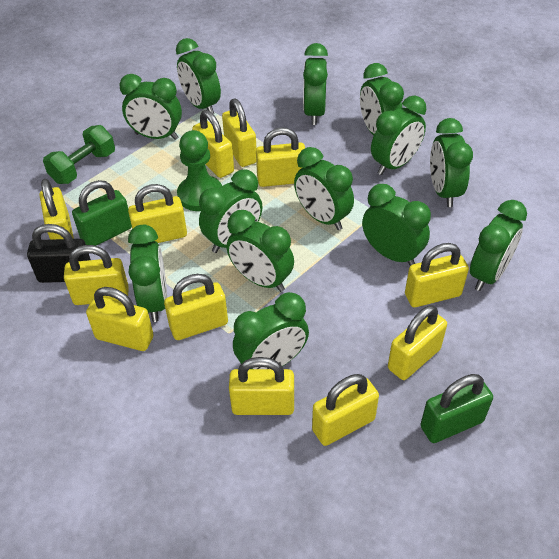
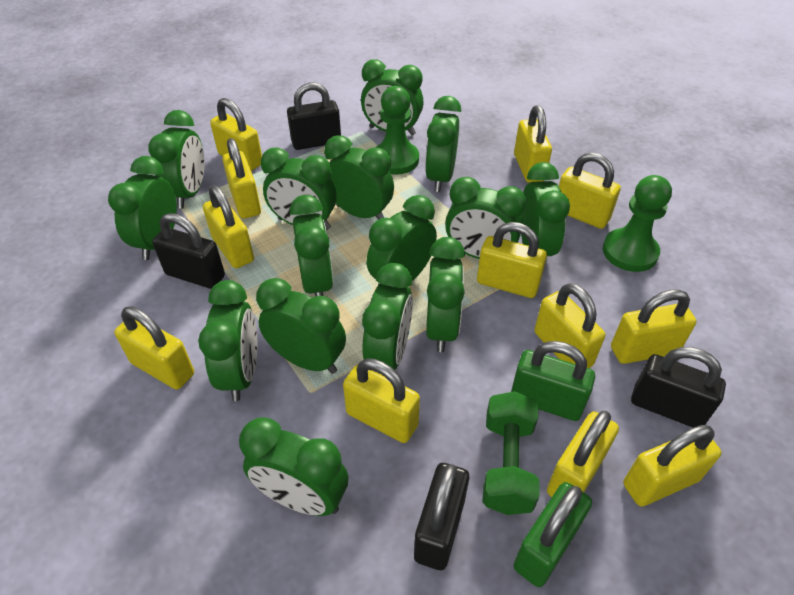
black padlock: [27,224,91,283] = 1 -> [152,213,225,289] [287,82,341,150] [414,463,469,570] [631,347,726,428] = 4
green clock: [119,74,182,140] [128,225,167,322] [176,38,221,114] [199,169,262,253] [227,210,294,292] [233,292,309,369] [294,147,354,230] [303,43,328,125] [360,63,404,135] [362,184,431,266] [371,96,426,175] [430,118,473,207] [470,200,527,291] = 13 -> [108,156,177,260] [148,110,205,209] [198,280,257,401] [239,417,348,516] [256,278,346,374] [261,147,337,230] [290,195,333,296] [324,135,394,220] [361,59,424,135] [362,263,413,374] [367,195,437,281] [425,96,461,192] [426,237,465,352] [445,177,527,259] [521,162,570,256] = 15
green pawn: [177,130,222,211] = 1 -> [375,86,419,175] [603,175,672,272] = 2

